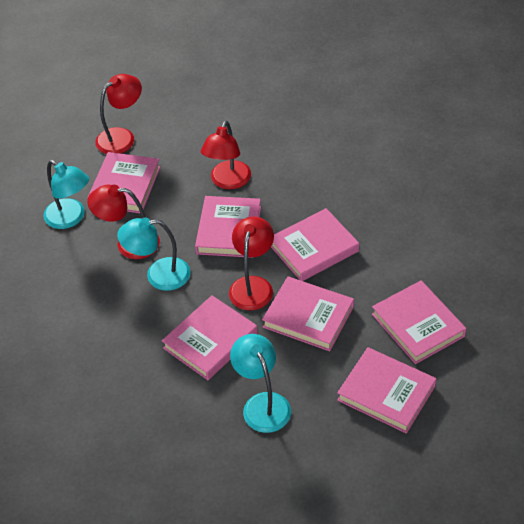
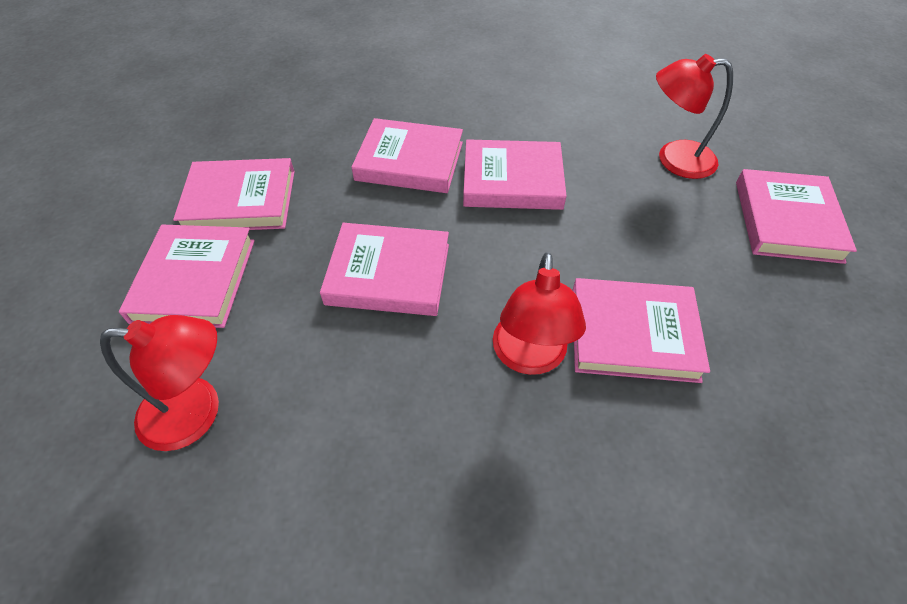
red lamp: [87,185,160,259] [95,74,142,154] [201,120,251,189] [229,217,274,310] = 4 -> [100,315,219,451] [493,252,586,375] [656,54,733,179] = 3
turquoise lamp: [43,160,89,229] [117,218,191,291] [230,334,291,433] = 3 -> none = 0

